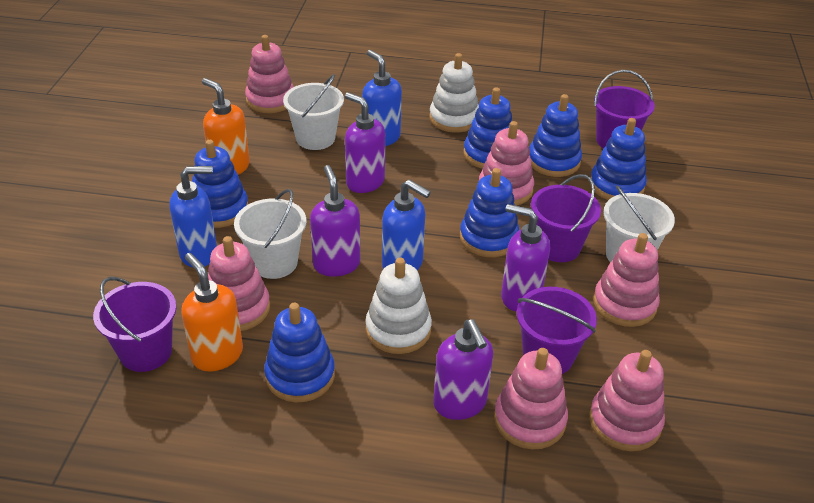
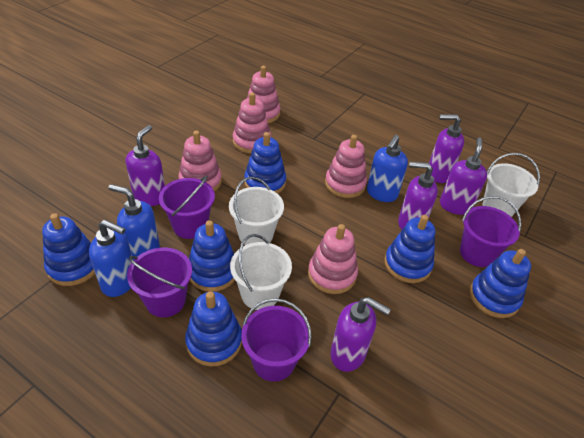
orange soap dispenser: [181,253,243,371] [202,78,250,175] = 2 -> none = 0
pink stacking toy: [208,236,270,331] [245,35,294,113] [479,121,534,206] [494,348,568,450] [589,350,665,451] [593,233,660,327] = 6 -> [178,131,222,192] [233,93,271,153] [247,66,280,123] [308,224,358,294] [325,135,367,198] = 5
purple soap dispenser: [310,165,360,277] [345,92,385,193] [433,319,493,420] [501,204,550,312] = 4 -> [126,125,165,206] [330,297,391,372] [398,162,438,230] [429,114,464,183] [440,138,487,215] = 5
white stacking toy: [365,258,432,354] [429,53,479,133] = 2 -> none = 0

